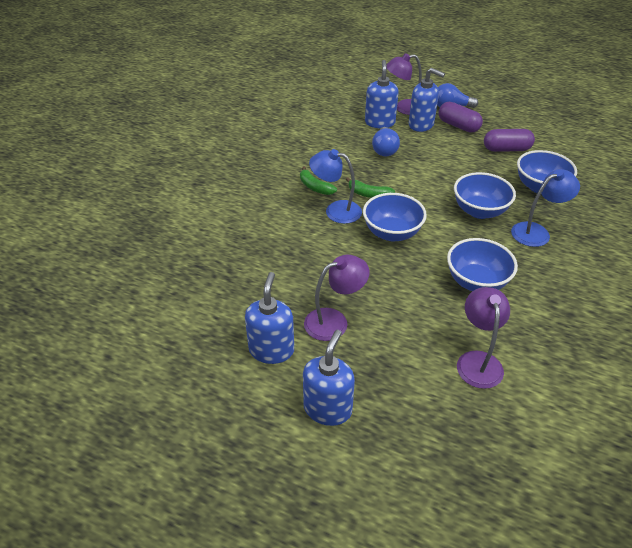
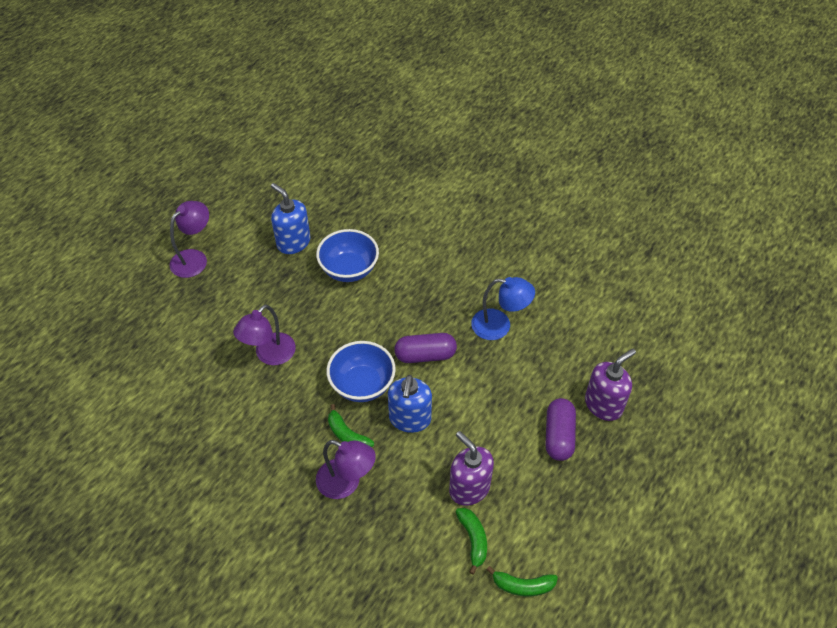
blue bowl: [363,193,427,241] [447,238,518,291] [454,172,516,219] [517,150,577,193] = 4 -> [316,229,379,282] [326,341,396,402] = 2
blue lamp: [309,149,362,224] [511,169,580,247] = 2 -> [471,277,535,340] = 1
blue light bulb: [372,127,400,156] [437,83,478,108] = 2 -> none = 0
blue soap dispenser: [245,272,294,364] [303,330,355,426] [365,60,399,128] [409,68,445,132] = 4 -> [271,183,310,254] [388,375,432,433] = 2
green banana: [300,166,337,195] [346,177,395,198] = 2 -> [328,404,374,447] [456,508,487,574] [487,566,558,596] = 3
purple soap dispenser: none = 0 -> [449,431,494,506] [585,349,636,421] = 2

